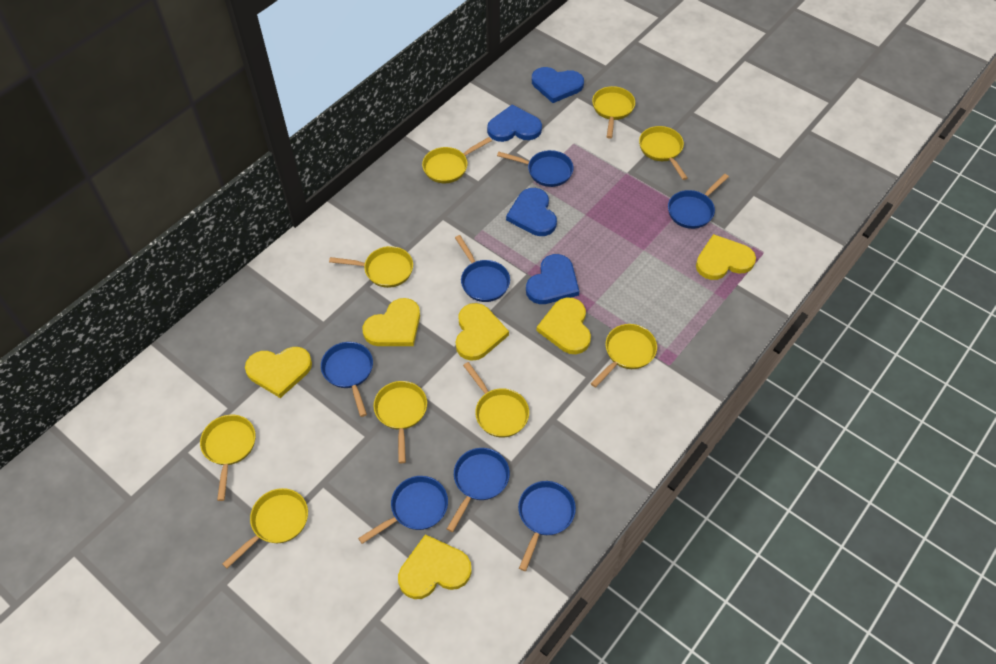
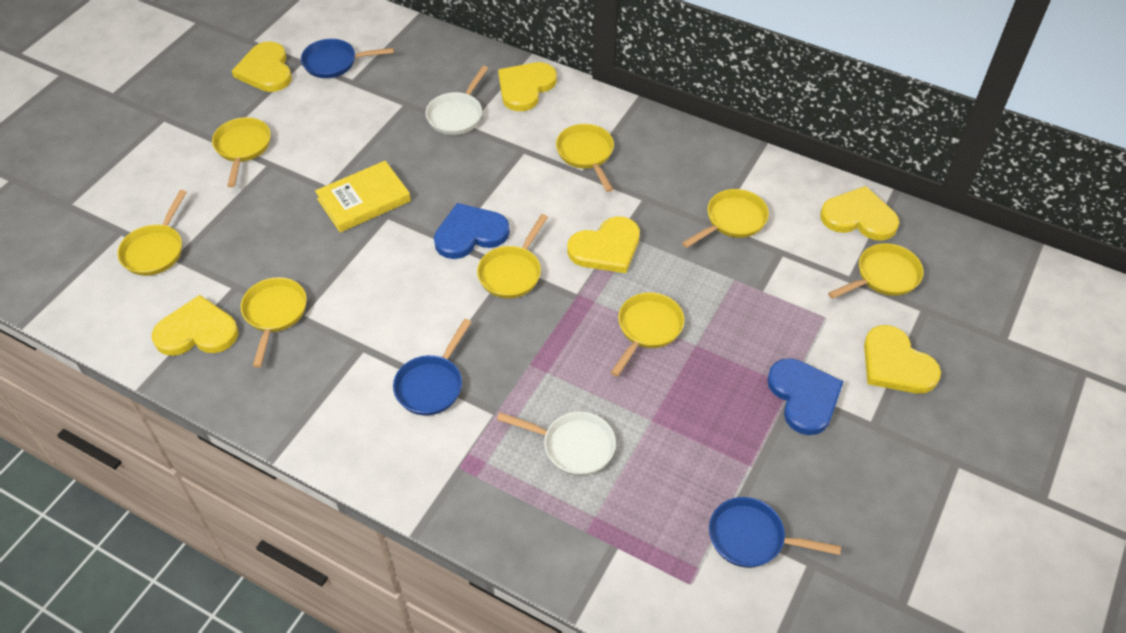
blue heart: [487,105,542,142] [506,188,557,236] [526,254,579,304] [532,67,584,103] = 4 -> [434,203,510,259] [767,358,844,435] = 2
blue pan: [321,342,373,417] [358,476,448,544] [447,448,510,532] [455,235,510,302] [497,150,574,187] [518,481,576,571] [668,174,729,229] = 7 -> [301,39,394,78] [393,319,471,416] [709,497,841,568] = 3
white pan: none = 0 -> [425,66,488,135] [497,412,616,476] = 2
yellow book: none = 0 -> [315,161,411,233] = 1
yellow pan: [200,415,256,501] [222,488,308,568] [329,246,413,288] [373,381,427,463] [422,137,492,183] [463,362,529,438] [591,324,657,388] [592,86,635,138] [639,126,687,180] = 9 -> [117,190,187,276] [212,117,271,187] [241,277,307,368] [477,214,548,299] [556,124,614,192] [611,292,684,377] [682,189,769,248] [828,243,923,299] = 8

